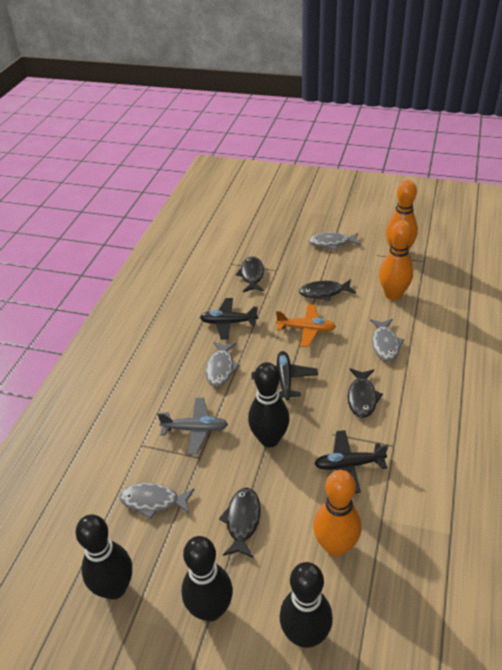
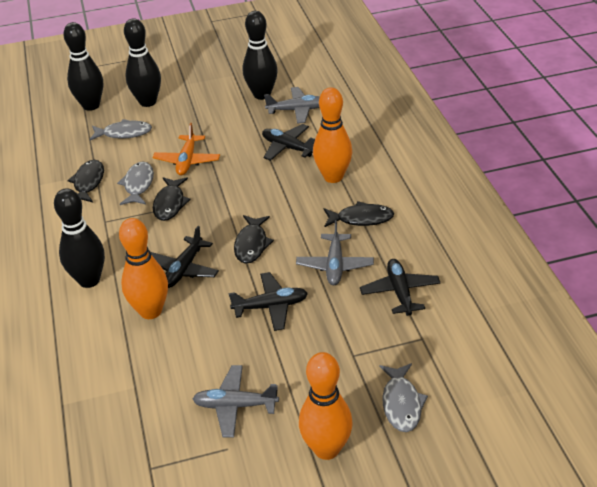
black plane: [200,298,258,340] [251,351,318,400] [314,430,388,493] = 3 -> [151,226,219,288] [229,272,308,331] [262,124,315,161] [360,259,441,316] = 4
grey fish: [120,483,195,520] [206,342,240,387] [309,232,361,250] [370,319,404,361] = 4 -> [89,119,152,140] [117,161,154,205] [380,363,428,432] = 3
grey plane: [157,398,228,454] = 1 -> [193,365,279,438] [264,87,320,124] [296,220,374,285] = 3

